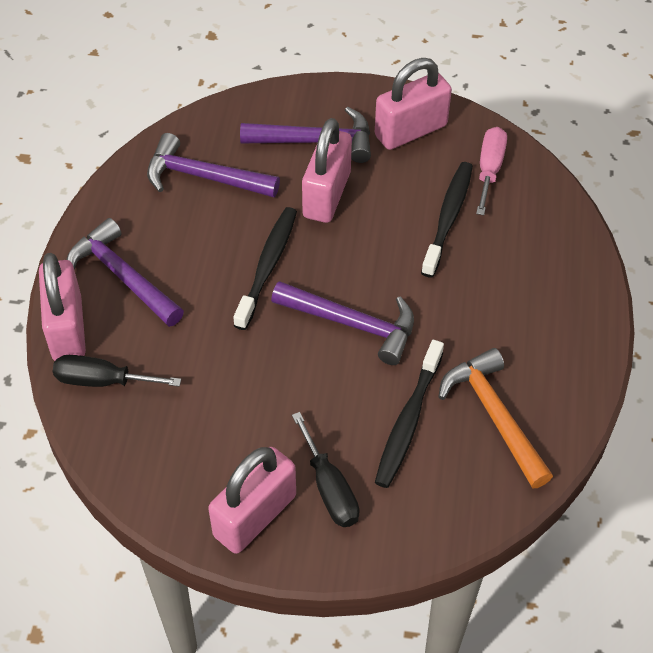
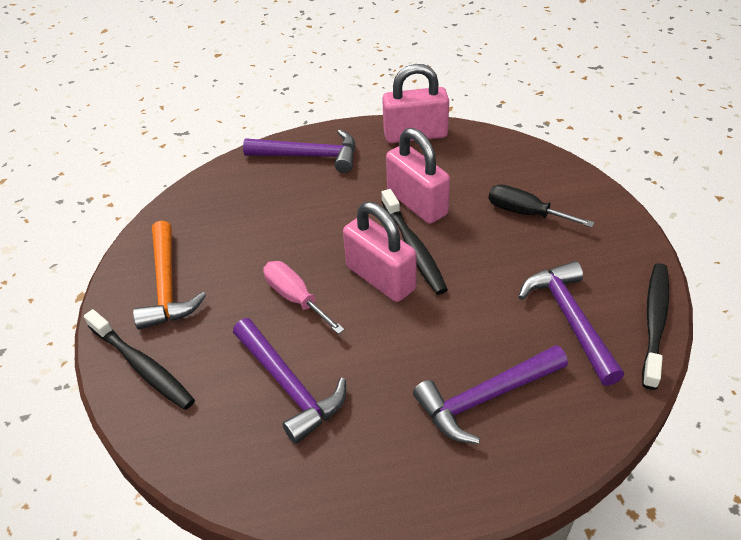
black screwdriver: [53,355,181,387] [292,412,359,527] = 2 -> [489,184,595,228] = 1
pink padlock: [39,253,86,361] [208,447,296,554] [302,118,352,223] [375,58,452,150] = 4 -> [343,202,416,302] [382,64,449,143] [386,128,450,224] = 3

